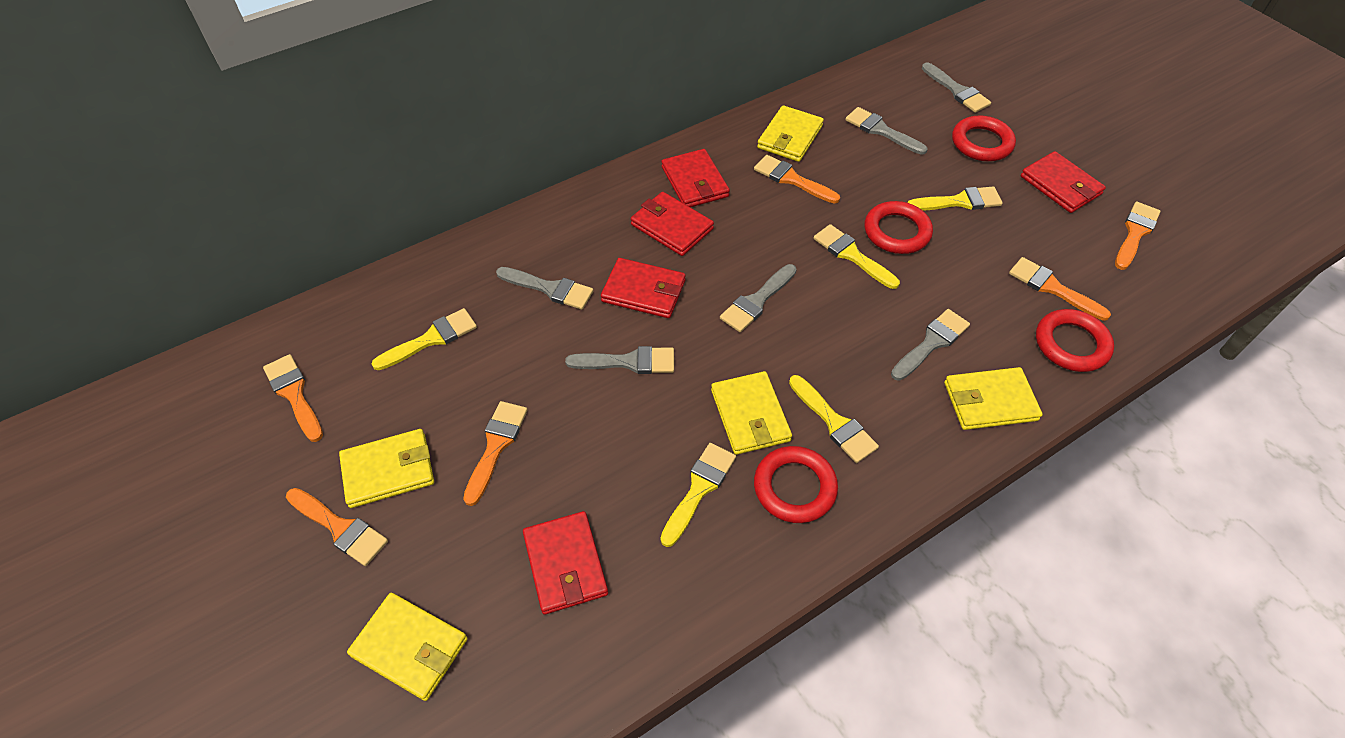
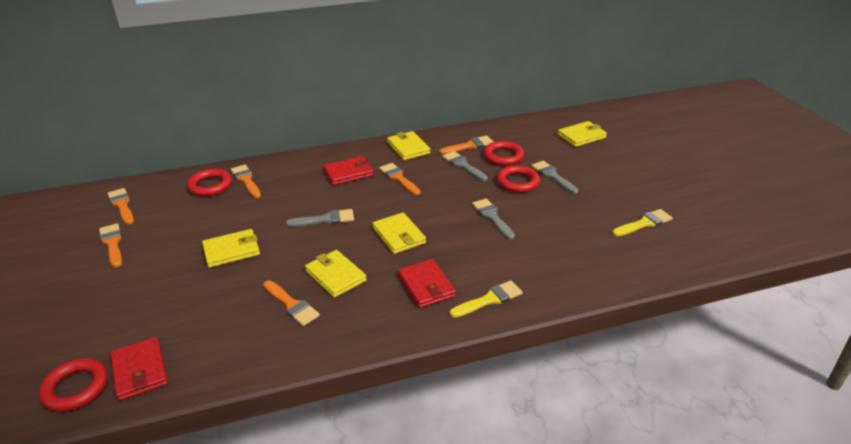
grey brush: [496,267,594,310] [565,346,674,374] [720,264,797,332] [845,107,928,155] [891,309,970,381] [922,62,991,113] = 6 -> [286,209,354,227] [442,151,488,181] [472,199,515,240] [531,161,578,194] = 4
red wallet: [523,511,608,615] [601,258,685,318] [631,192,714,256] [662,149,730,207] [1021,151,1106,213] = 5 -> [110,337,168,401] [323,156,374,185] [398,259,456,308] = 3
yellow brush: [371,308,477,370] [660,443,736,547] [789,375,879,463] [814,224,900,289] [907,186,1003,211] = 5 -> [450,280,523,318] [612,209,673,236] = 2

